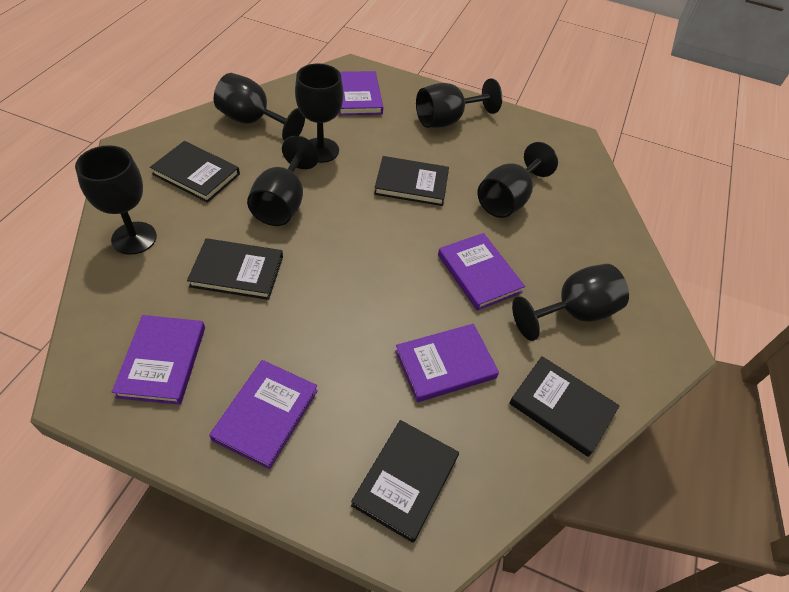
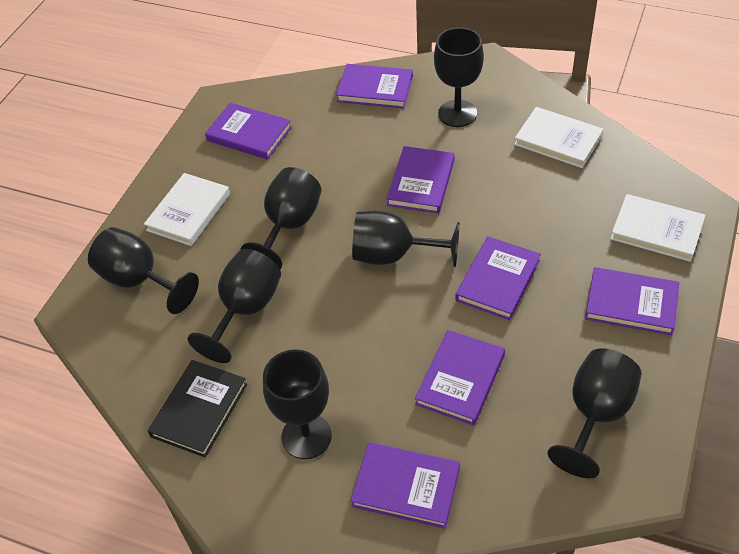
black book: [150,141,240,203] [187,238,283,300] [351,420,459,543] [374,156,449,206] [509,356,620,457] = 5 -> [148,360,247,457] = 1
purple book: [112,315,205,405] [209,360,318,470] [339,71,383,115] [395,324,499,402] [438,233,525,311] = 5 -> [205,103,292,160] [336,64,413,108] [351,442,460,529] [386,146,454,214] [415,330,505,425] [455,236,541,320] [585,267,679,335] = 7
white book: none = 0 -> [144,173,230,246] [514,107,604,168] [611,194,706,262] = 3

